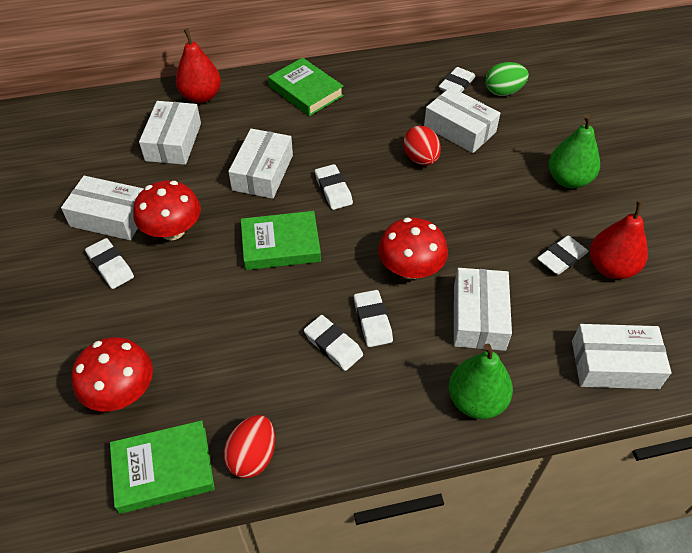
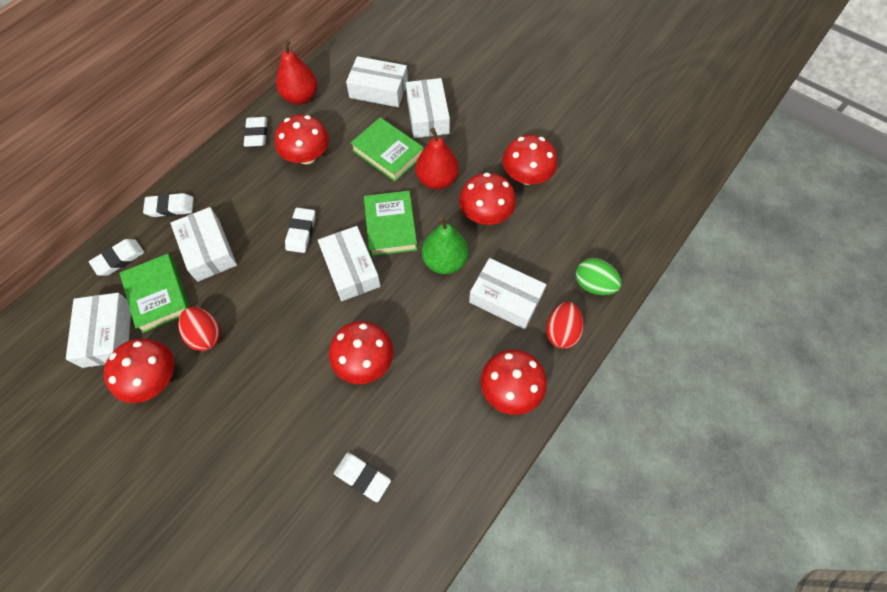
green pear: [449,343,513,419] [549,114,600,188] = 2 -> [422,216,469,274] = 1
red mushroom: [72,337,153,412] [133,180,201,240] [378,218,448,279] = 3 -> [103,339,174,403] [275,115,329,164] [329,321,394,384] [459,173,516,225] [481,350,547,415] [503,135,558,185] = 6
white eraser: [85,238,134,289] [304,315,363,371] [315,164,353,210] [354,290,393,347] [439,67,476,92] [537,236,588,275] = 6 -> [89,239,145,276] [143,193,194,217] [244,117,267,147] [285,208,315,253] [334,453,391,502] = 5

